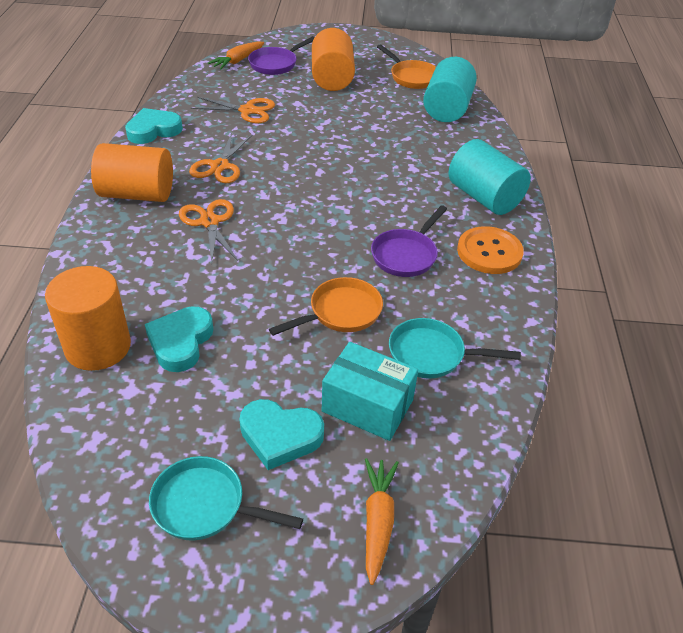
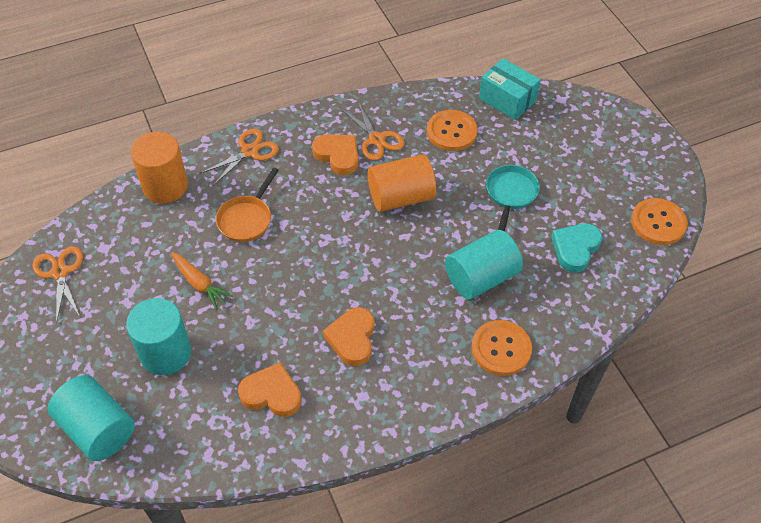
orange button: [457,226,524,274] = 1 -> [427,110,478,151] [471,320,532,376] [631,198,688,245] = 3
orange carrot: [208,41,264,70] [365,458,399,585] = 2 -> [171,252,234,310] = 1
orange cylinder: [45,266,131,371] [91,143,173,202] [312,28,355,91] = 3 -> [131,132,188,203] [368,154,436,212] = 2
orange heart: none = 0 -> [238,362,302,417] [312,134,358,175] [323,307,374,366] = 3
orange pan: [269,277,383,336] [377,44,436,89] = 2 -> [216,168,279,242] = 1
purple pan: [248,36,315,75] [371,205,447,277] = 2 -> none = 0
turquoise cylinder: [423,57,477,122] [449,139,531,215] = 2 -> [48,375,135,461] [126,298,191,375] [445,230,523,299] = 3
turquoise heart: [125,108,183,144] [145,306,213,372] [239,399,324,470] = 3 -> [551,223,602,272] = 1
turquoise pan: [149,456,303,541] [389,318,521,379] = 2 -> [486,165,540,232] = 1

